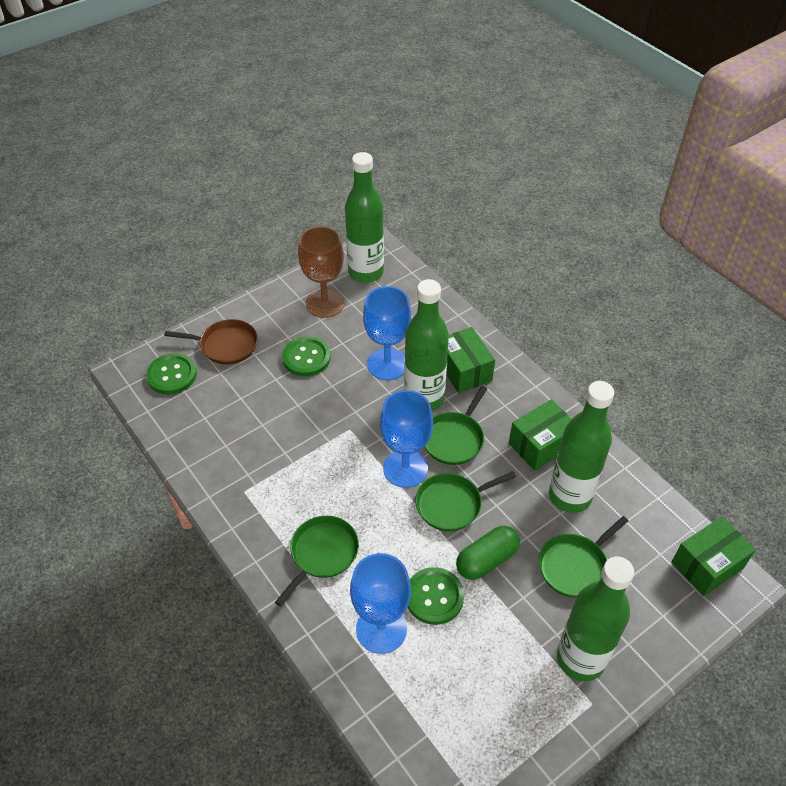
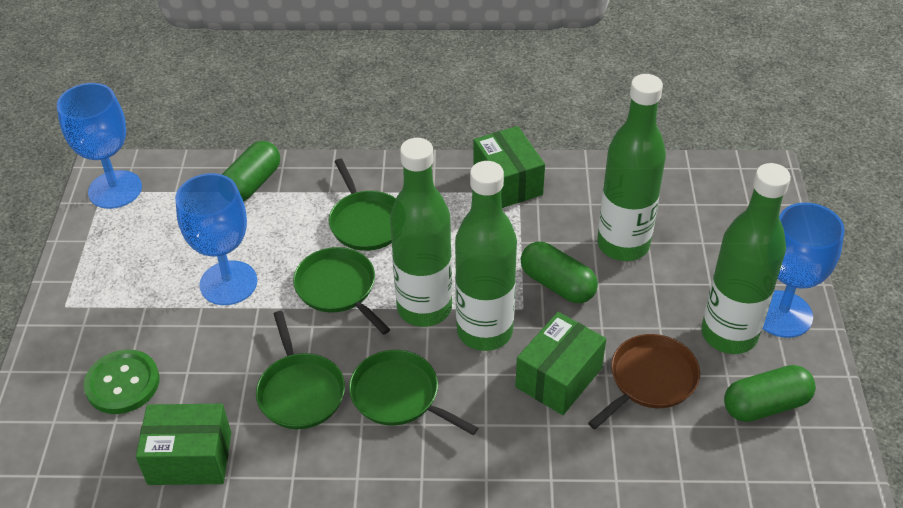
brown goblet: [298,226,345,318] = 1 -> none = 0
green button: [146,353,197,395] [282,336,331,376] [408,567,464,625] = 3 -> [84,349,160,414] = 1
green capsule: [456,526,520,580] = 1 -> [222,141,280,202] [521,242,598,303] [724,365,816,422] = 3

